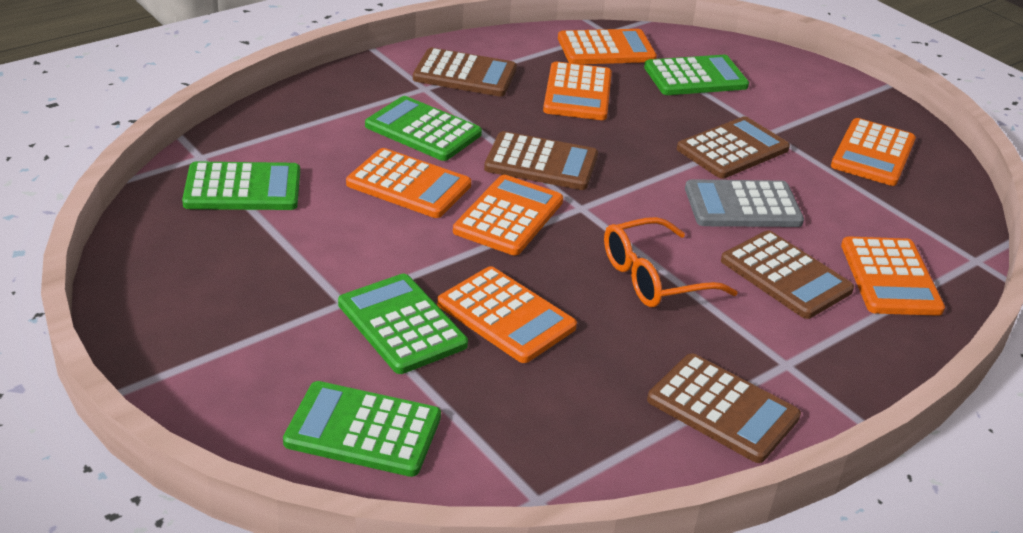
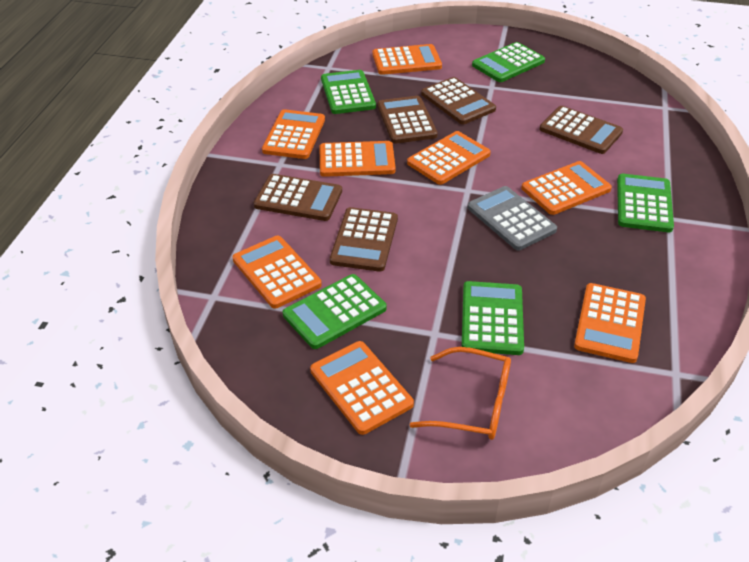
orange calculator: [346,148,471,218] [437,266,577,363] [453,175,563,255] [543,62,612,120] [558,29,657,64] [831,118,916,186] [841,236,945,316] = 7 -> [233,235,322,308] [262,109,325,159] [310,341,414,435] [319,141,396,177] [372,44,442,75] [407,131,491,185] [522,161,612,215] [574,283,646,363] = 8

